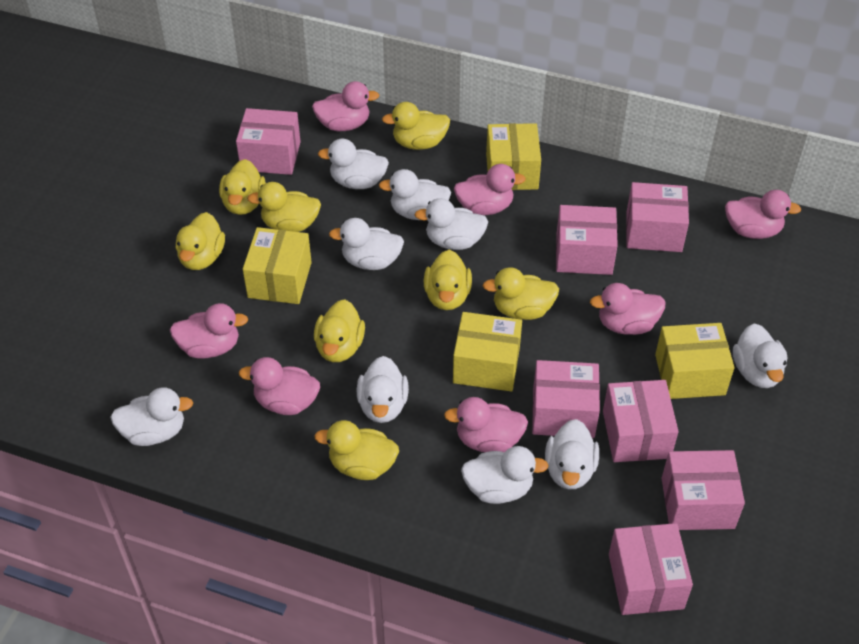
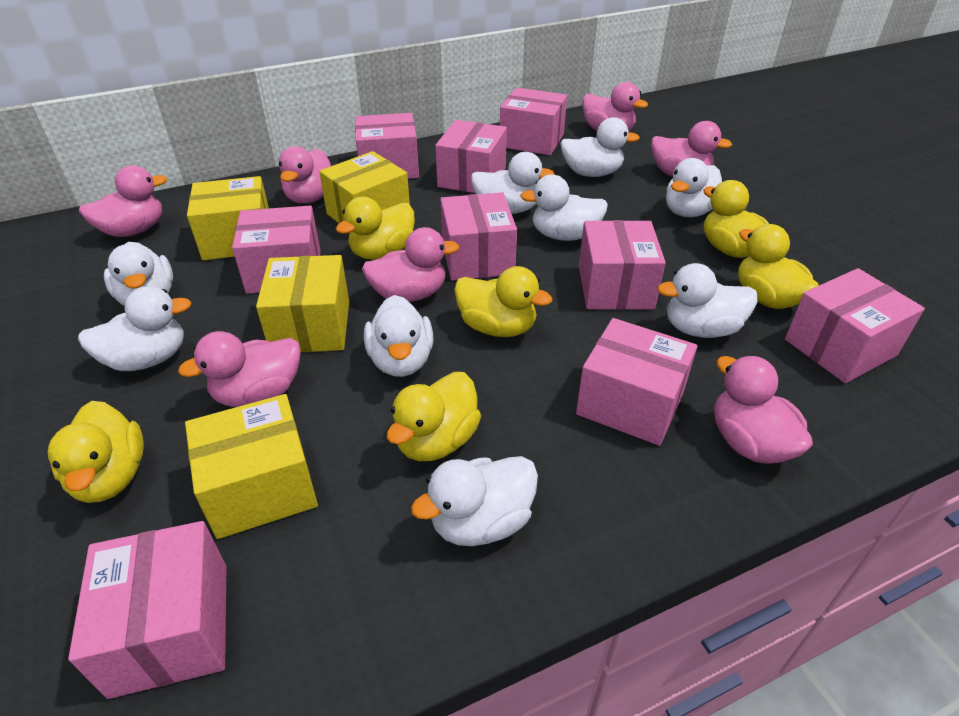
pink box: [236,108,301,175] [532,360,600,438] [556,205,618,275] [603,380,679,462] [609,523,693,615] [626,182,689,252] [661,450,745,530] = 7 -> [68,521,226,699] [232,206,320,294] [355,113,419,179] [435,120,507,193] [440,192,517,281] [500,87,567,155] [576,318,697,446] [579,220,666,309] [785,268,925,383] = 9
yellow duck: [176,212,225,270] [219,159,266,215] [247,182,321,232] [314,299,365,362] [314,420,399,480] [382,102,450,150] [424,250,472,310] [483,267,559,320] = 8 -> [48,401,144,503] [336,197,415,260] [387,372,481,461] [454,266,552,337] [703,180,769,258] [738,224,819,309] = 6

